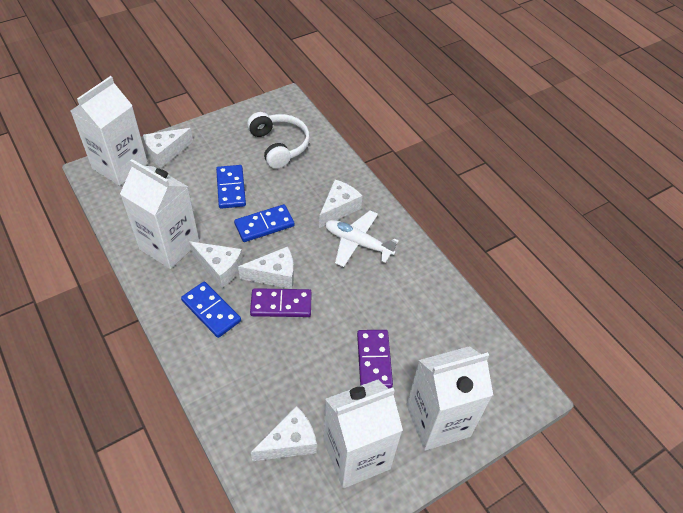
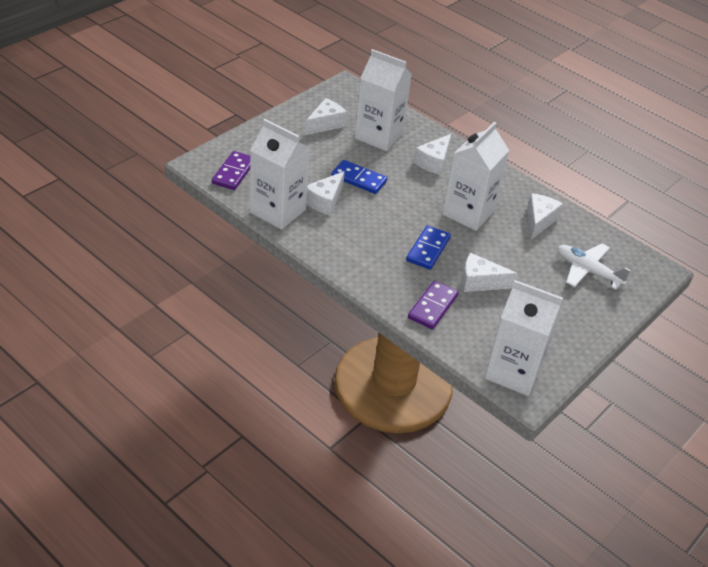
blue domino: [181,281,241,338] [216,165,246,209] [234,204,295,242] = 3 -> [332,160,387,194] [406,225,451,270] = 2
white headphones: [247,112,310,169] = 1 -> none = 0

